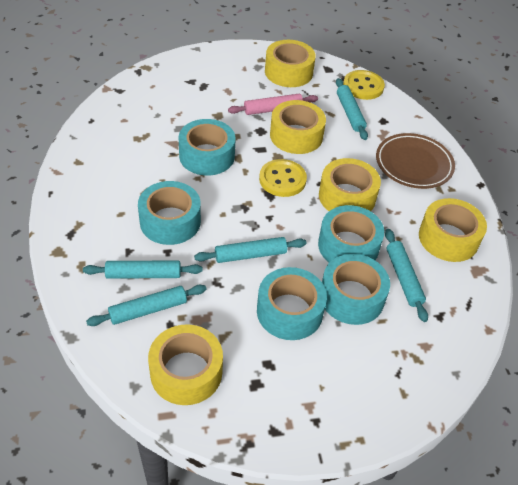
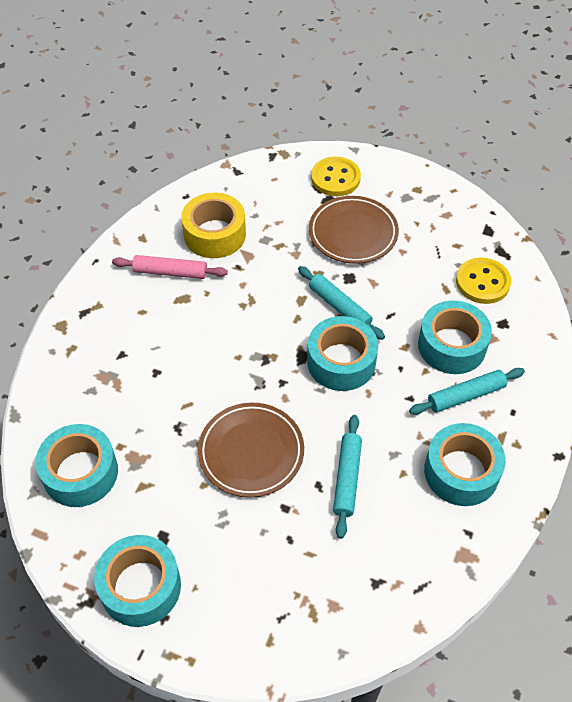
brown plate: [376,133,455,189] = 1 -> [198,403,304,498] [309,196,399,264] = 2
turquoise rolling pin: [83,260,202,279] [86,285,207,326] [194,237,306,263] [336,78,368,140] [385,229,428,322] = 5 -> [298,266,385,340] [333,415,362,539] [409,368,525,415] = 3
yellow tape: [148,324,223,405] [265,40,316,87] [270,100,326,154] [319,158,381,211] [419,198,487,262] = 5 -> [181,193,246,258] = 1

